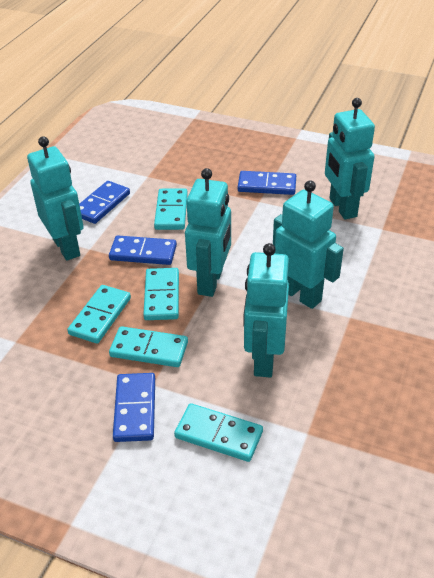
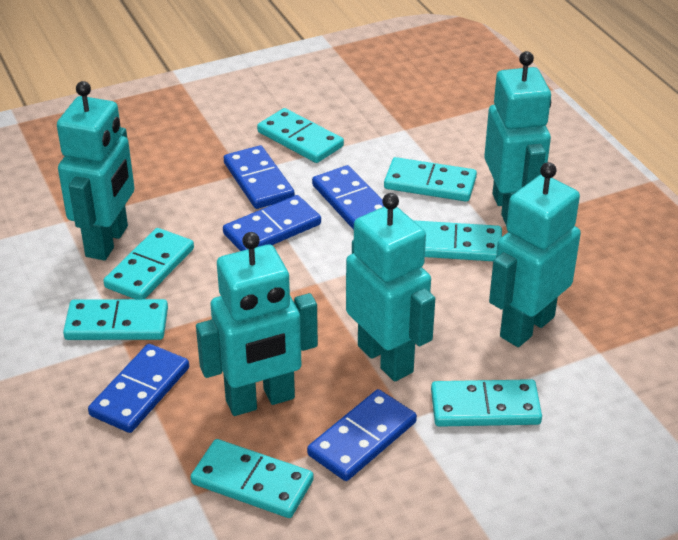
blue domino: [79,181,130,224] [109,235,177,265] [113,373,155,442] [238,171,296,195] = 4 -> [88,344,189,433] [223,195,321,251] [224,145,295,209] [307,389,417,481] [312,165,384,230] = 5
turquoise domino: [67,285,131,344] [109,326,188,367] [143,268,179,320] [154,189,188,230] [174,403,263,462] = 5 -> [63,299,168,340] [103,228,194,299] [191,439,314,518] [257,108,344,163] [384,157,477,202] [414,220,502,261] [431,379,542,427] = 7

